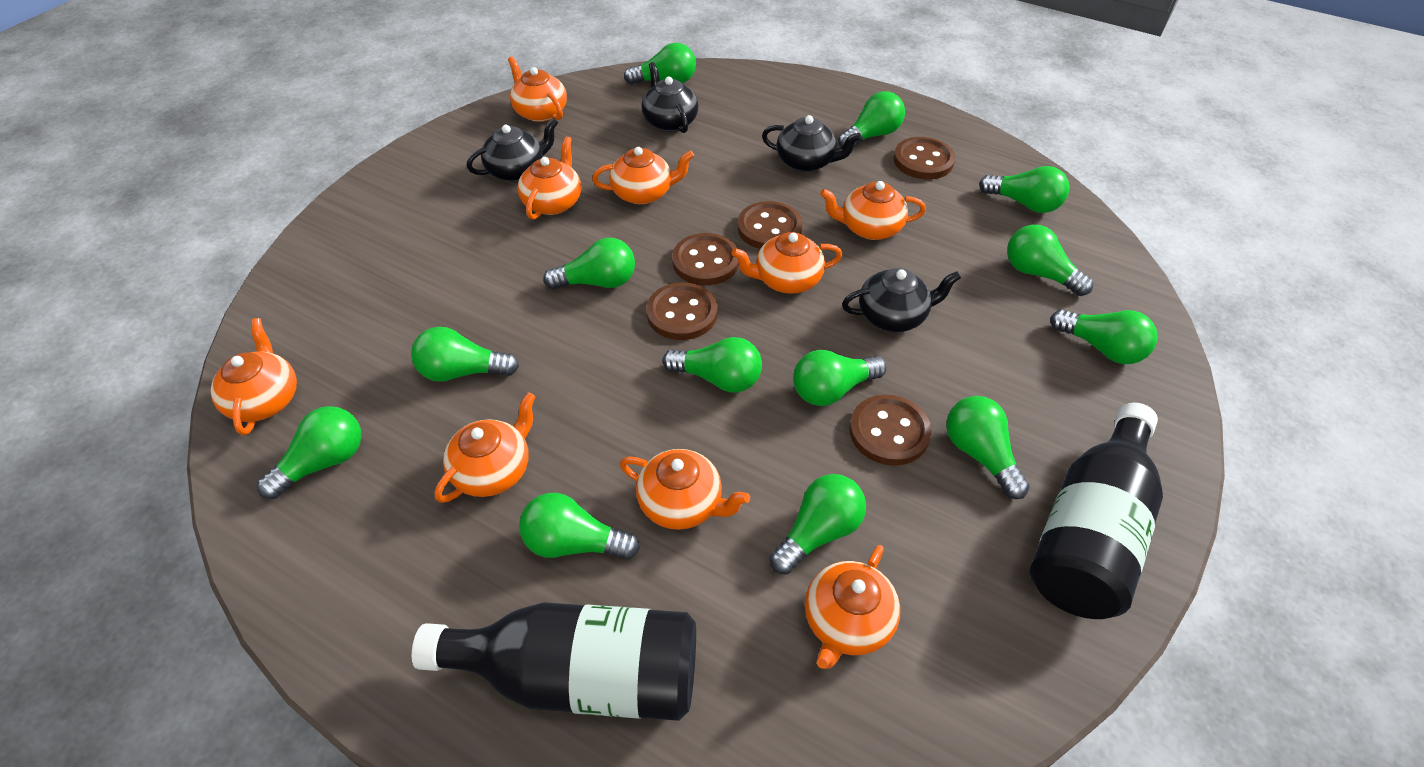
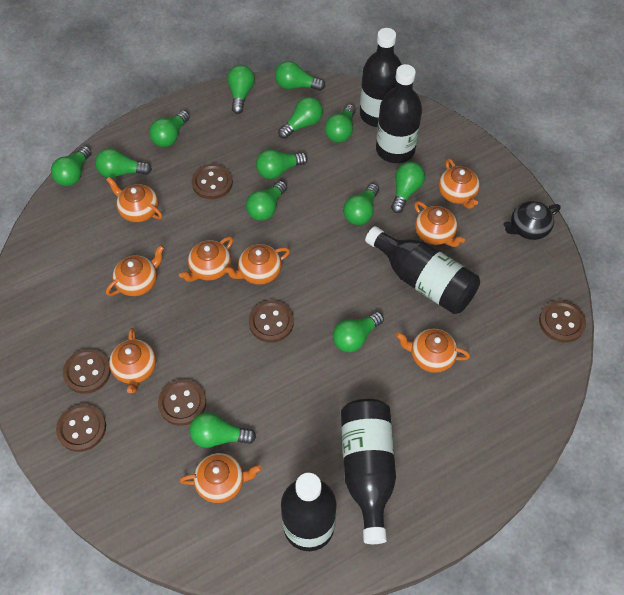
black bottle: [412,602,696,721] [1030,403,1163,619] = 2 -> [281,473,337,551] [341,399,396,544] [360,28,402,127] [365,226,480,314] [376,64,422,163] = 5
black teapot: [467,118,558,182] [642,62,698,133] [762,115,861,172] [842,268,961,332] = 4 -> [504,201,561,240] = 1
brown button: [646,282,717,340] [672,233,739,285] [738,201,803,249] [849,395,932,465] [894,137,955,179] = 5 -> [56,404,106,452] [63,349,111,394] [158,379,206,426] [192,164,233,199] [249,300,294,343] [539,300,586,343] = 6

